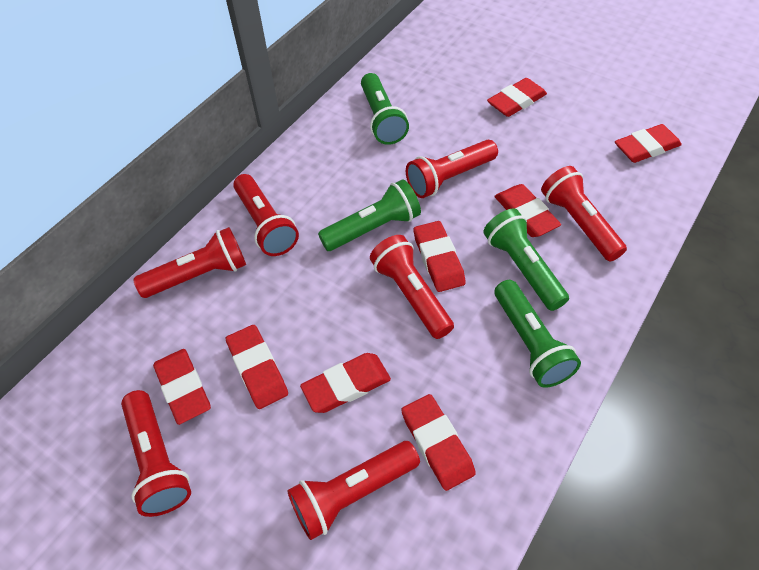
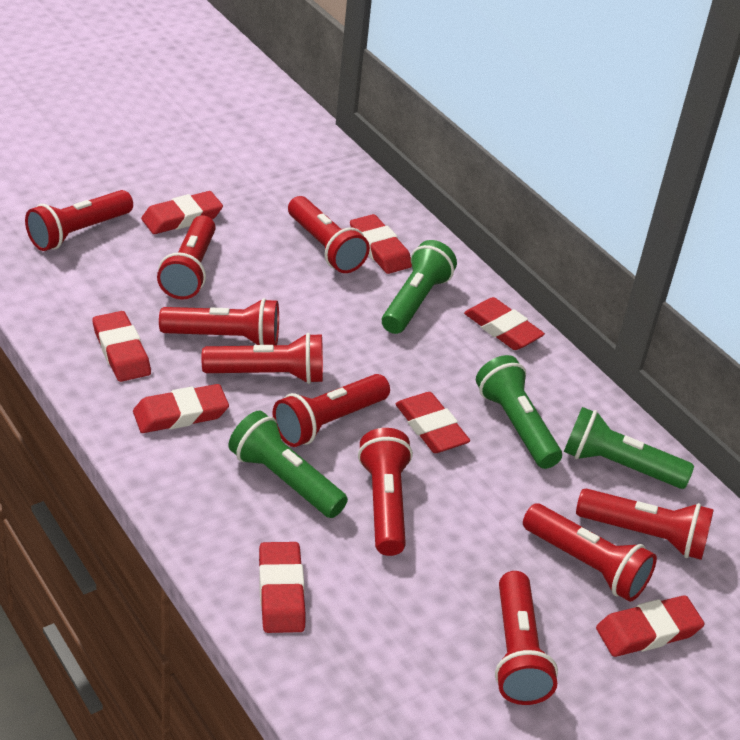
red flashlight: [121,390,191,517] [133,227,246,298] [233,174,299,256] [287,441,420,540] [370,235,454,339] [406,140,498,198] [541,166,627,261] = 7 -> [25,190,133,251] [157,215,216,300] [159,298,279,345] [201,333,323,384] [272,374,390,447] [288,196,370,273] [358,428,413,556] [495,571,558,705] [523,504,657,602] [576,488,714,560] = 10

